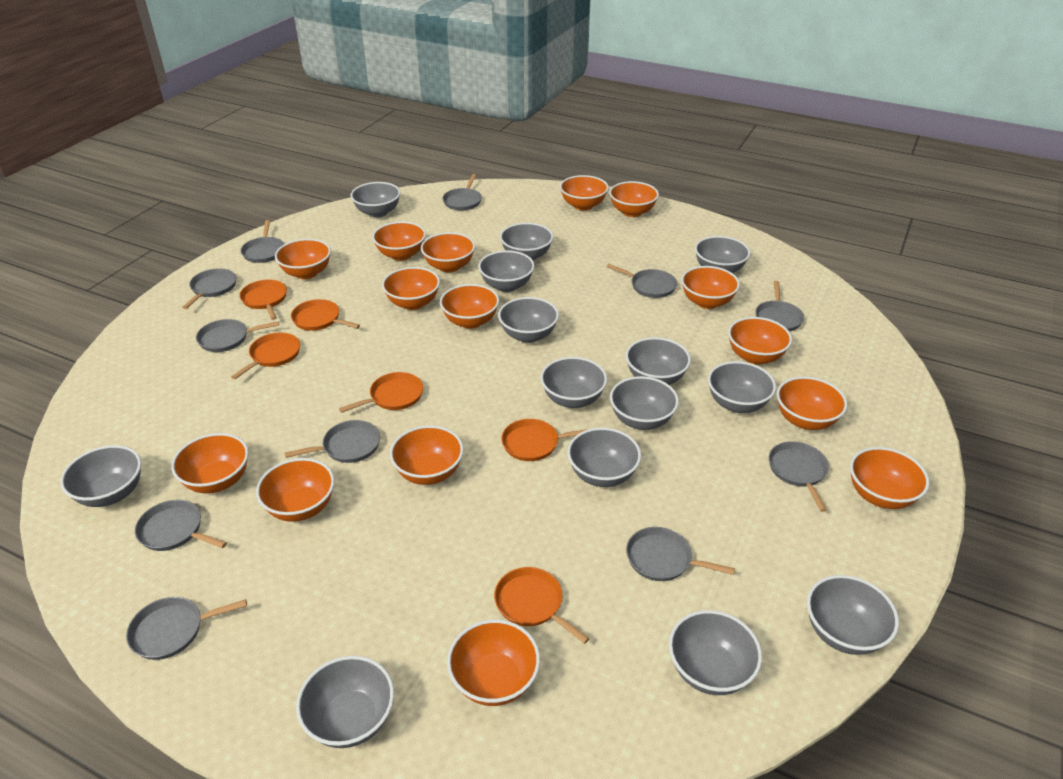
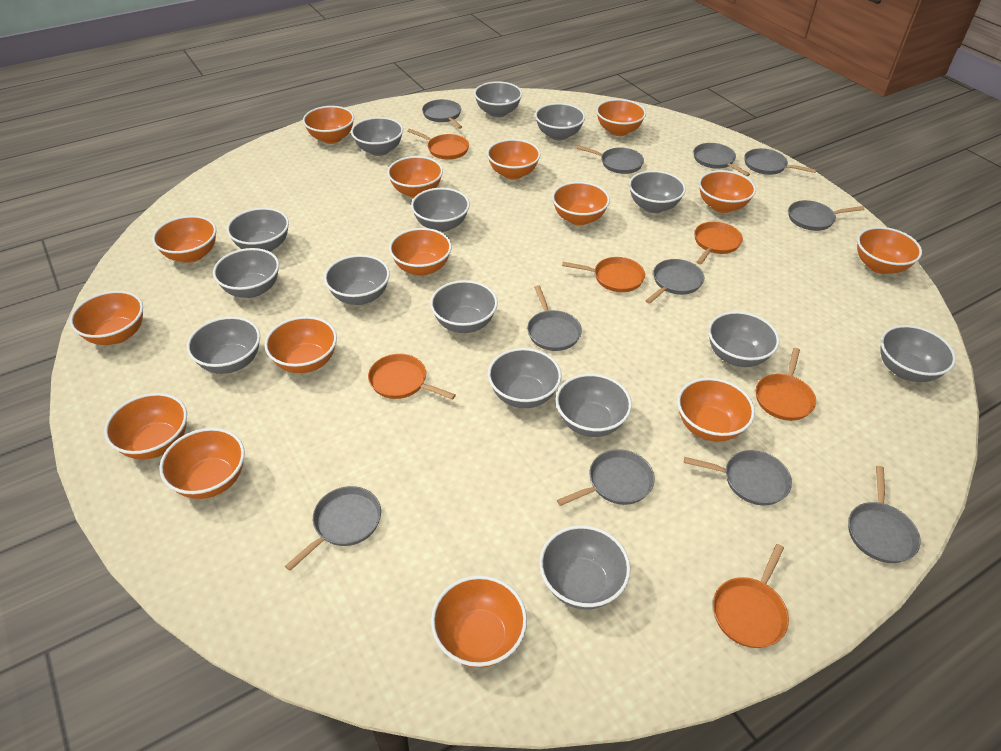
grey bowl: [60,445,141,507] [296,656,394,748] [351,182,401,218] [478,250,535,292] [498,297,559,343] [500,223,553,261] [541,357,607,408] [567,427,641,487] [610,376,679,430] [626,337,691,385] [669,610,762,695] [695,236,750,273] [708,361,776,413] [807,575,899,655] = 14 -> [187,316,260,374] [213,248,279,298] [227,208,289,252] [324,255,390,305] [351,117,403,156] [411,188,470,232] [430,280,498,333] [474,81,522,117] [488,348,562,408] [535,103,585,141] [539,525,631,609] [556,374,632,437] [629,170,686,213] [708,311,780,367] [881,325,956,382] = 15

